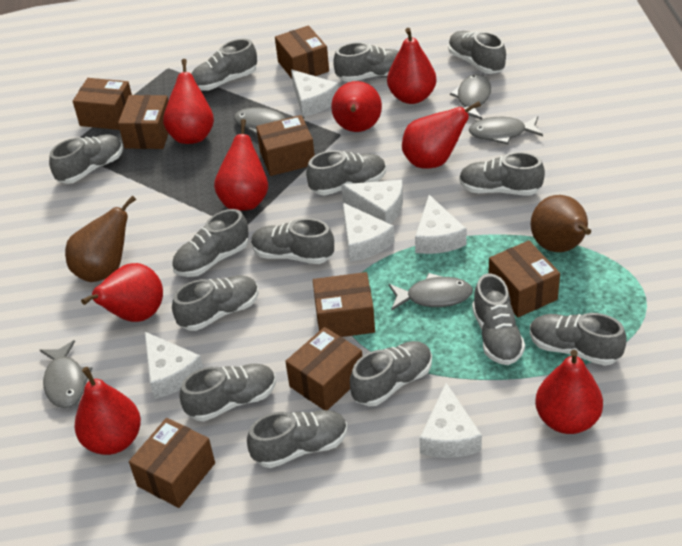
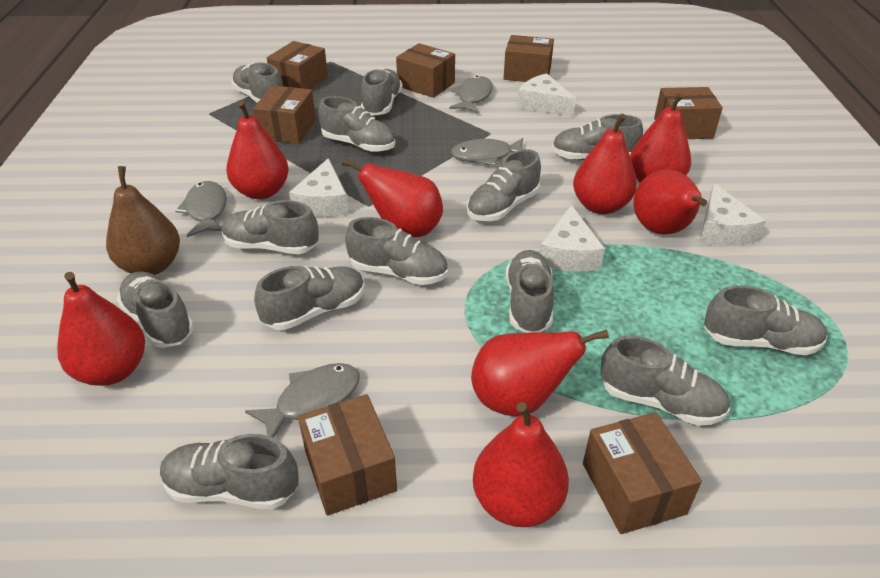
brown box: [73,78,132,130] [118,95,169,149] [129,418,215,508] [256,115,315,176] [275,25,329,79] [285,327,362,410] [313,272,375,337] [488,240,560,317] = 8 -> [253,85,316,144] [267,41,328,89] [298,394,397,516] [396,43,455,98] [504,35,554,82] [583,412,702,534] [654,87,723,139] = 7
brown pear: [65,195,136,282] [531,195,591,252] = 2 -> [106,166,180,275] = 1
grey fish: [40,340,93,408] [234,107,305,135] [389,273,473,311] [450,74,491,119] [469,116,543,145] = 5 -> [175,181,227,237] [245,363,360,438] [449,76,493,113] [451,138,524,166] = 4
grey shoe: [49,134,123,184] [172,209,248,277] [172,276,259,331] [179,364,276,421] [191,39,257,90] [247,410,347,468] [251,218,334,264] [306,150,386,195] [334,42,399,82] [350,341,432,406] [448,31,506,74] [459,152,545,196] [472,274,525,365] [530,313,626,366] = 14 -> [117,271,194,348] [160,434,299,510] [221,200,319,254] [231,62,283,103] [254,266,365,330] [318,96,395,152] [345,217,448,285] [361,69,403,116] [467,149,541,221] [506,250,554,333] [552,114,643,160] [600,336,730,426] [704,286,827,355] = 13
white cheese: [145,332,203,399] [291,69,339,117] [341,180,403,224] [343,203,395,262] [415,195,467,254] [419,383,482,458] = 6 -> [289,158,349,217] [517,73,576,117] [540,205,605,272] [699,183,766,246] = 4

